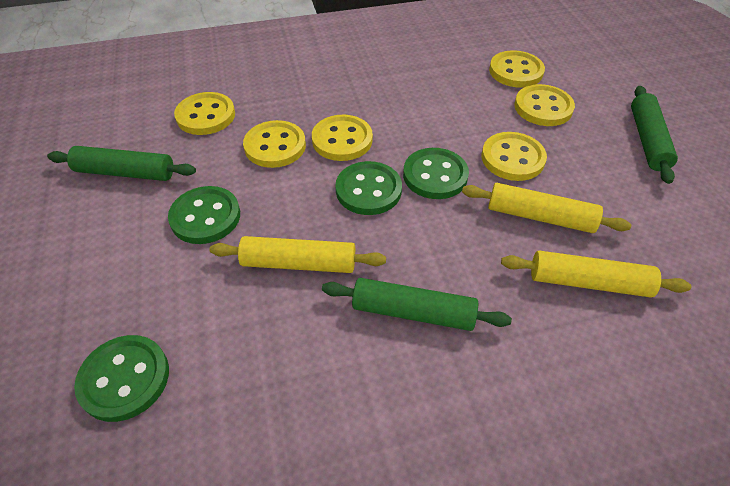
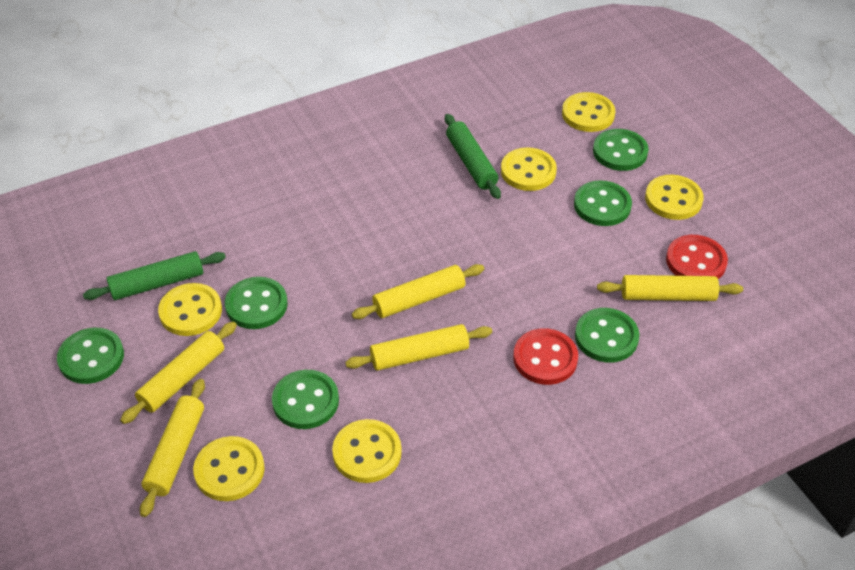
green button: [74,335,169,422] [168,186,240,244] [335,161,402,215] [403,148,469,199] = 4 -> [57,328,124,384] [225,277,288,329] [272,370,339,429] [574,180,632,226] [575,308,640,363] [593,129,649,171] = 6
green rolling pin: [47,146,196,181] [322,278,512,331] [631,86,678,184] = 3 -> [83,251,226,300] [445,114,501,199] = 2
red button: none = 0 -> [513,328,578,385] [666,235,728,279] = 2
yellow rolling pin: [210,236,386,273] [462,183,631,233] [501,251,692,298] = 3 -> [120,322,237,424] [140,379,205,517] [345,324,492,371] [352,264,484,319] [597,275,743,301] = 5

